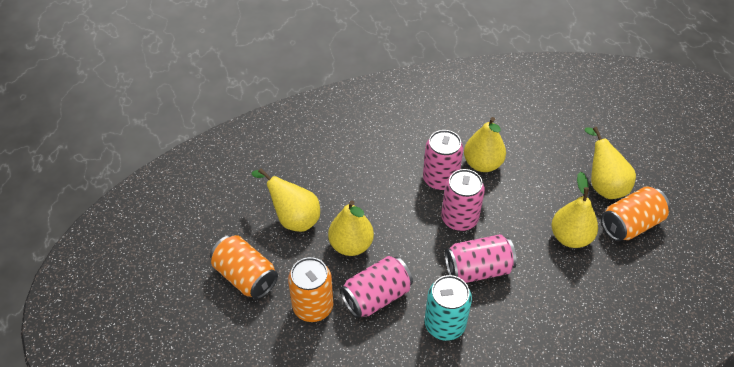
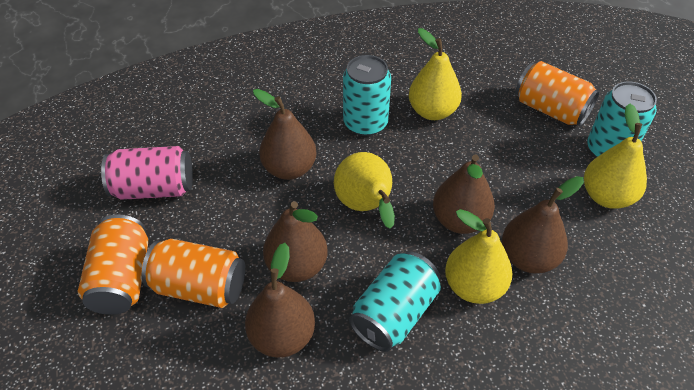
brown pear: none = 0 -> [245,243,315,358] [253,89,317,180] [263,201,328,282] [433,154,495,234] [502,176,584,273] = 5
pink can: [340,256,413,318] [423,130,464,191] [441,169,485,231] [445,234,517,283] = 4 -> [101,146,193,200] = 1
turquoise can: [425,275,472,341] = 1 -> [343,55,391,136] [349,252,441,352] [587,81,657,158] = 3
yellow pear: [252,169,320,232] [328,200,374,256] [464,117,506,172] [551,171,598,248] [584,127,636,199] = 5 -> [334,152,395,229] [409,28,462,120] [445,209,513,304] [584,103,647,209] = 4

